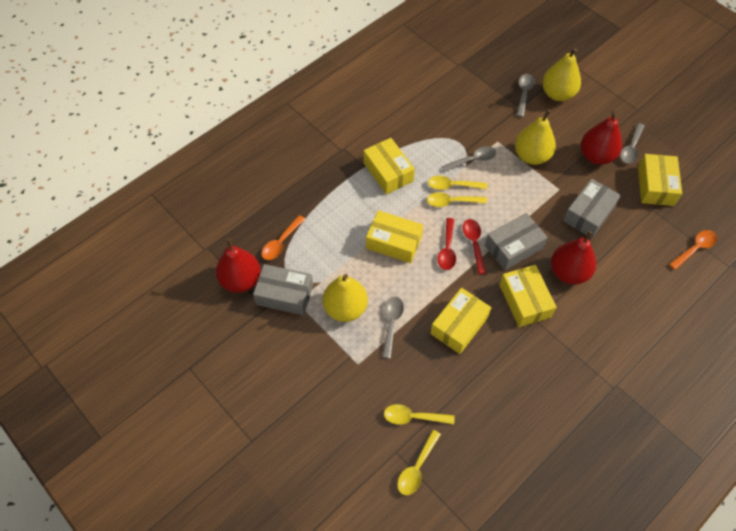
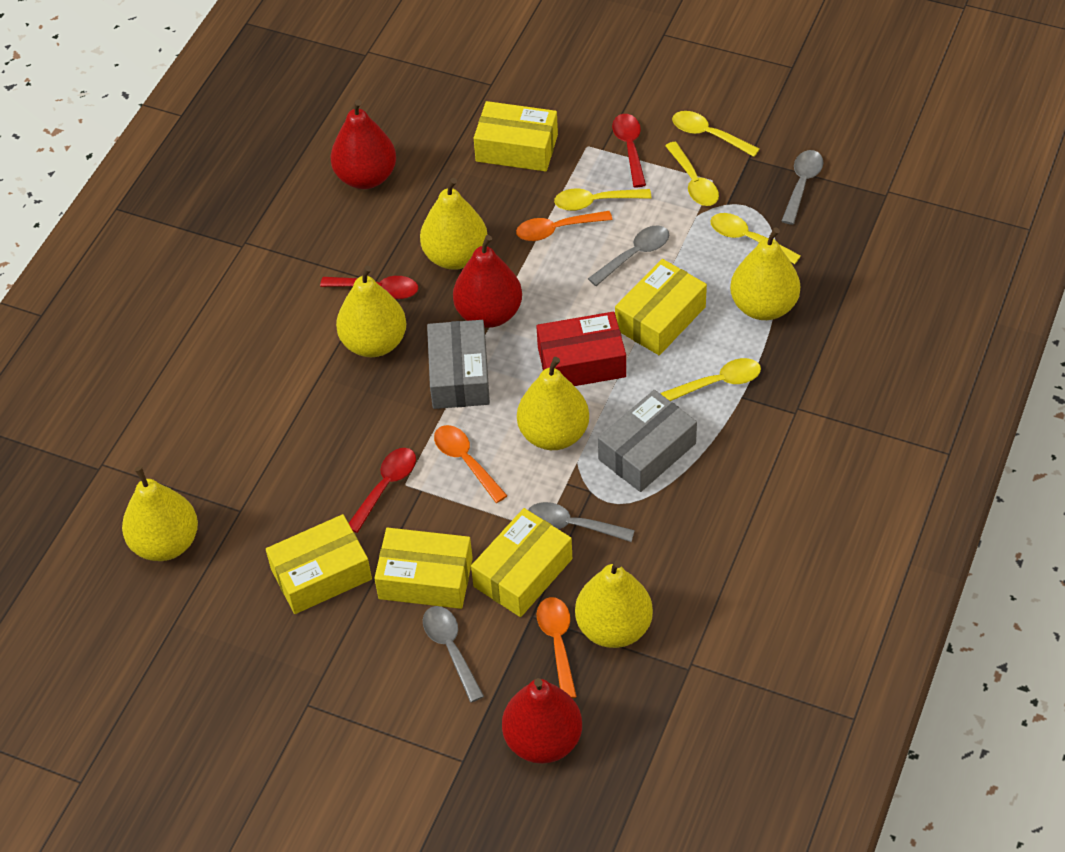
grey box: [253,264,313,315] [485,213,548,270] [563,179,621,238] = 3 -> [427,320,490,409] [598,390,697,492] = 2
orange spoon: [262,215,305,260] [669,230,717,270] = 2 -> [434,425,507,503] [516,211,612,241] [537,597,577,698] = 3
red box: none = 0 -> [536,312,626,386] = 1
red spoon: [438,218,456,270] [463,219,486,274] = 2 -> [320,276,418,299] [349,448,416,533] [612,114,646,187] = 3
yellow pear: [323,274,368,322] [515,110,556,165] [542,48,581,101] = 3 -> [122,466,198,561] [336,266,406,357] [420,178,487,270] [517,357,589,450] [575,560,653,648] [730,227,800,320] = 6
yellow spoon: [384,404,455,425] [397,430,441,495] [427,192,487,207] [428,176,487,190] = 4 -> [554,188,651,211] [661,358,761,401] [665,142,719,206] [672,111,760,157] [710,213,801,264] = 5

